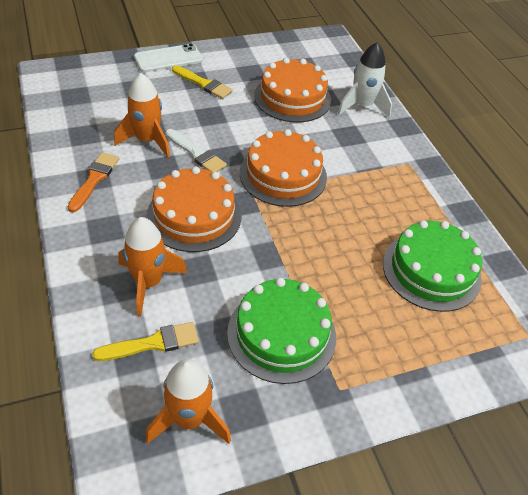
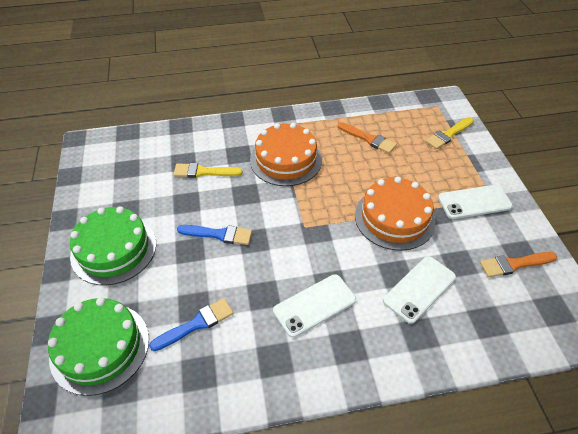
blue brush: none = 0 -> [149,298,234,351] [177,225,252,245] = 2
orange brush: [68,152,119,212] = 1 -> [338,122,397,154] [480,252,557,277] = 2
orange cake: [146,167,241,252] [240,129,327,207] [254,58,331,122] = 3 -> [250,123,322,186] [355,177,436,251] = 2
orange rocket: [114,73,170,157] [118,217,187,316] [146,359,231,444] = 3 -> none = 0
white brush: [165,129,227,172] = 1 -> none = 0
white phone: [134,43,203,72] = 1 -> [273,274,356,338] [383,256,456,324] [438,185,513,219] = 3
white rocket: [338,42,392,118] = 1 -> none = 0

